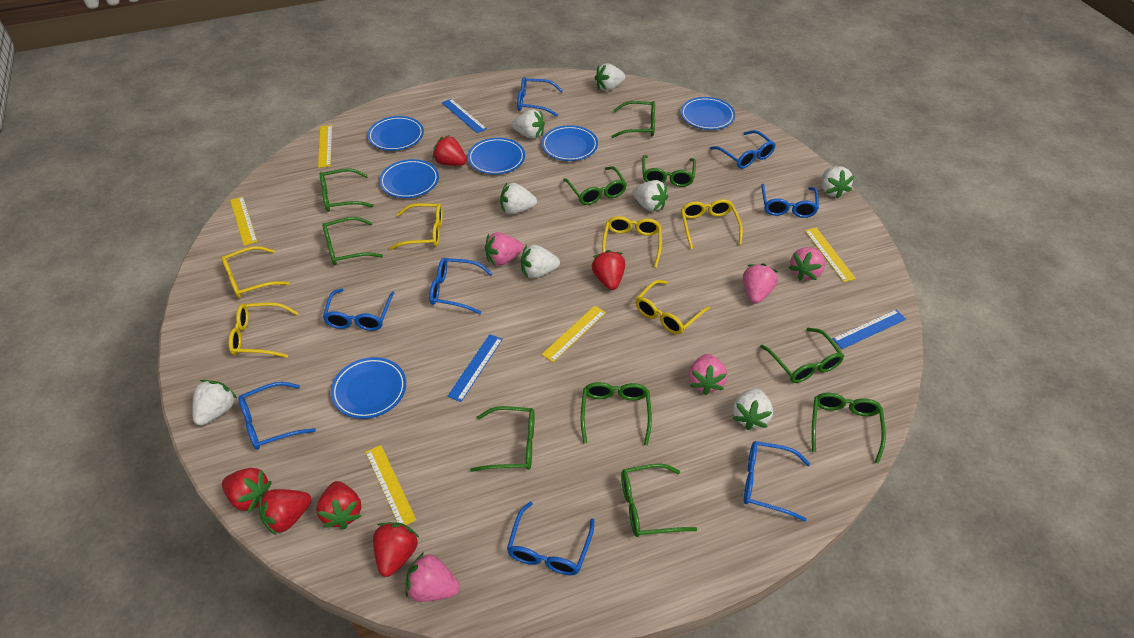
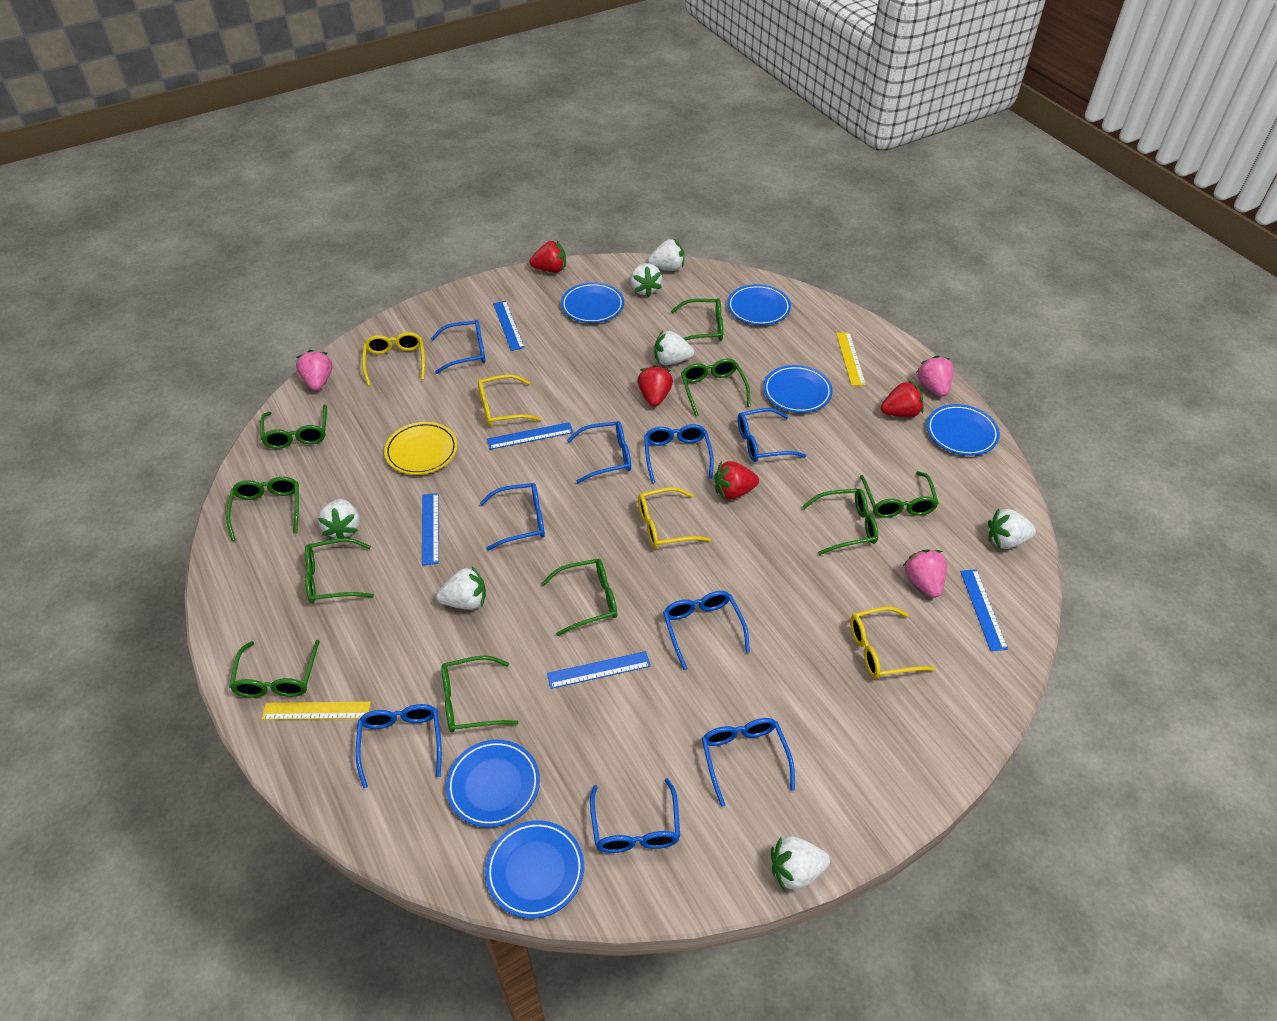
blue glasses: [238,382,316,450] [322,288,394,331] [429,258,493,314] [507,501,594,575] [517,77,563,117] [710,130,776,169] [744,441,811,521] [761,184,819,218] = 8 -> [356,704,442,788] [431,320,486,374] [480,483,545,551] [567,421,631,483] [590,778,680,853] [644,424,714,483] [663,591,750,670] [702,718,795,807] [738,408,806,462] = 9
blue ruler: [442,99,487,133] [447,334,503,402] [833,309,906,349] = 3 -> [422,493,439,565] [487,422,573,450] [493,301,525,351] [547,651,650,689] [960,569,1008,651] = 5
pink strawberry: [405,552,460,602] [485,232,523,266] [689,354,727,395] [743,264,778,304] [788,247,825,281] = 5 -> [296,350,332,391] [903,549,947,598] [916,355,953,397] = 3
red strawberry: [222,468,272,513] [259,489,311,536] [316,481,361,529] [373,522,420,577] [433,135,467,166] [592,250,625,290] = 6 -> [530,241,566,273] [637,365,673,407] [714,461,759,500] [881,380,924,417] = 4
white strawberry: [192,380,237,426] [500,183,537,214] [512,109,545,139] [521,245,560,278] [595,63,625,91] [632,180,668,212] [733,388,773,430] [822,166,854,199] = 8 -> [318,499,360,538] [436,566,486,610] [630,263,662,297] [648,239,684,271] [654,331,694,365] [771,836,830,891] [988,508,1036,549] = 7
yellow glasses: [221,246,289,298] [228,302,299,358] [389,203,443,250] [602,216,662,268] [635,280,710,334] [681,199,743,249] = 6 -> [362,332,425,386] [478,374,541,426] [638,487,711,549] [850,606,935,679] = 4
yellow plate: none = 0 -> [384,422,458,475] = 1
yellow ruler: [230,196,257,246] [318,125,332,168] [365,445,416,525] [542,306,606,362] [805,227,856,282] = 5 -> [262,702,371,720] [836,332,866,386] = 2

